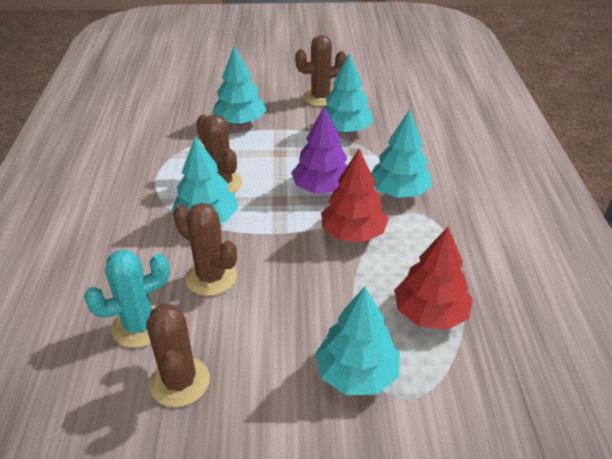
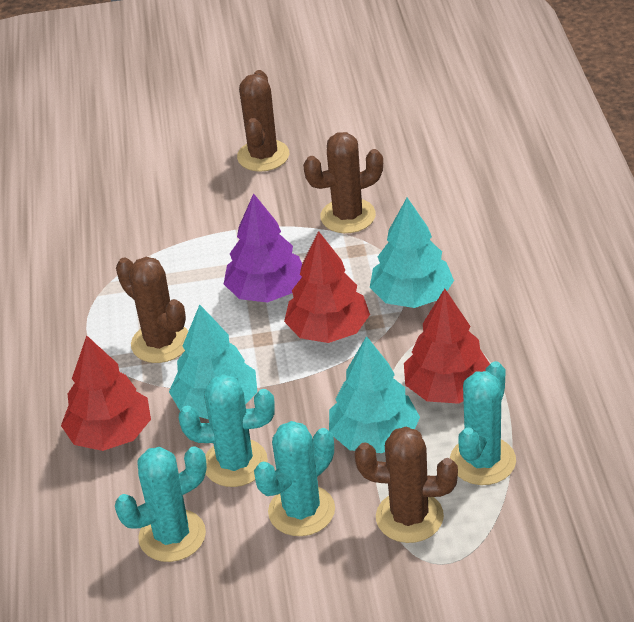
red tree: [321,149,389,242] [394,227,473,330] = 2 -> [61,336,151,451] [284,231,370,343] [404,289,490,404] = 3
turquoise cactus: [84,250,170,348] = 1 -> [115,446,207,562] [179,374,275,487] [254,421,335,536] [450,361,516,485] = 4
turquoise tree: [171,136,238,223] [212,46,266,125] [315,287,400,395] [325,53,373,133] [371,110,432,198] = 5 -> [169,304,257,419] [329,336,420,453] [370,198,454,308] = 3

